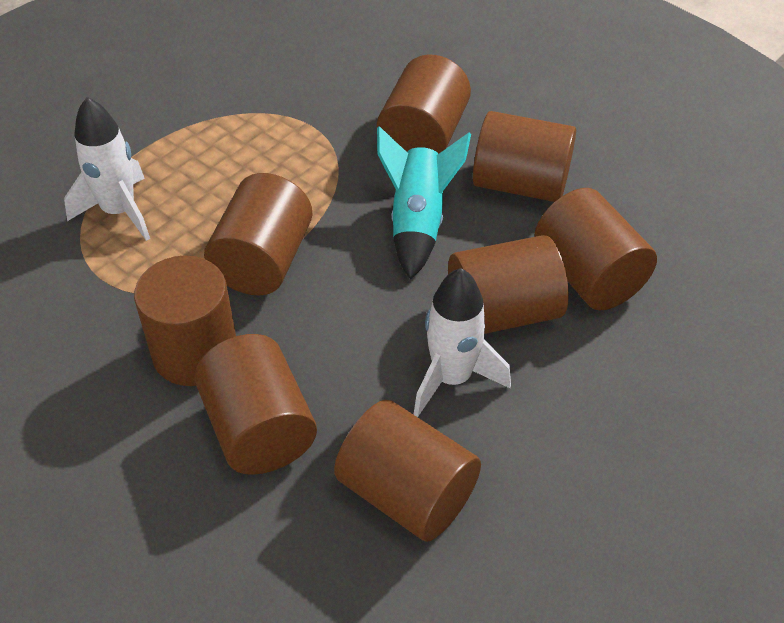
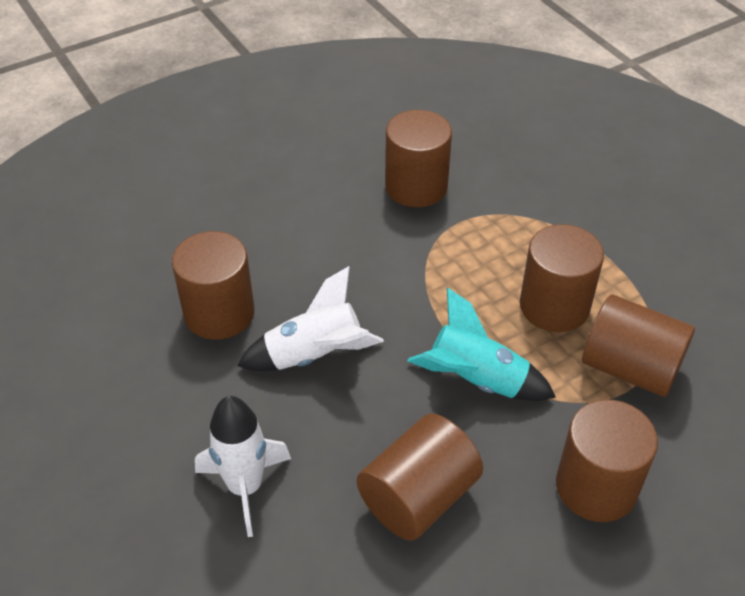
brown cylinder: [134,255,236,386] [194,334,317,475] [204,173,313,295] [334,400,481,542] [377,55,471,154] [448,235,569,334] [473,111,576,202] [534,188,657,310] = 8 -> [172,231,254,340] [357,414,483,541] [385,110,452,207] [520,224,604,332] [556,399,658,522] [582,295,695,397] = 6

